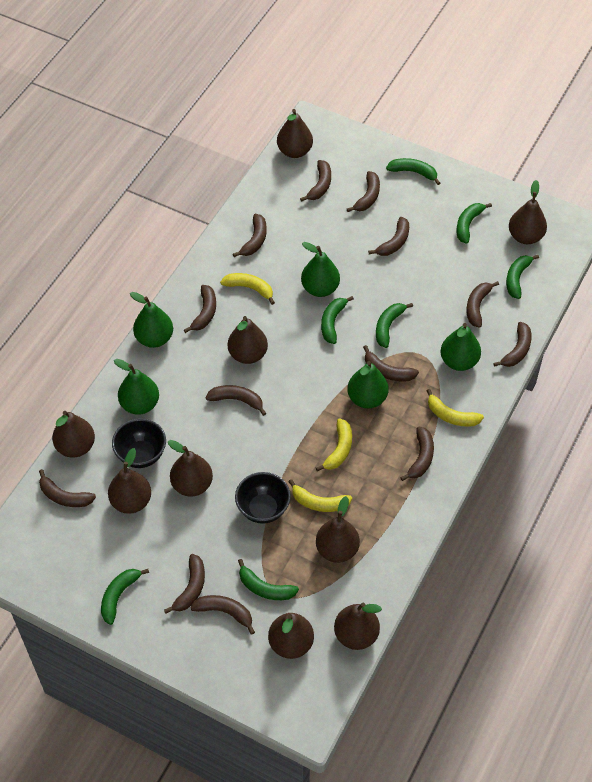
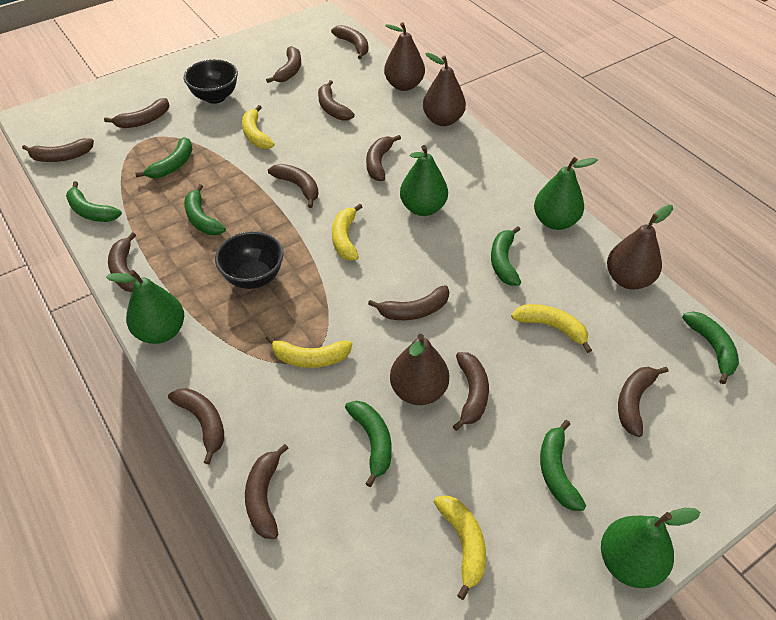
brown pear: [52,411,95,457] [108,448,151,514] [168,440,213,496] [228,316,268,364] [268,613,314,659] [277,109,313,158] [316,496,360,563] [334,603,382,650] [509,180,547,244] = 9 -> [384,22,425,91] [390,334,449,405] [423,53,466,126] [607,205,673,289] = 4
green pear: [114,359,159,415] [130,292,173,348] [301,242,340,297] [347,361,388,409] [440,323,481,371] = 5 -> [106,270,184,344] [400,145,448,216] [534,157,598,230] [601,508,700,588] = 4
yellow banana: [220,273,275,305] [288,479,352,512] [316,419,352,471] [426,389,484,427] = 4 -> [242,105,274,149] [266,335,352,368] [332,204,362,261] [434,495,486,600] [511,304,592,353] = 5

